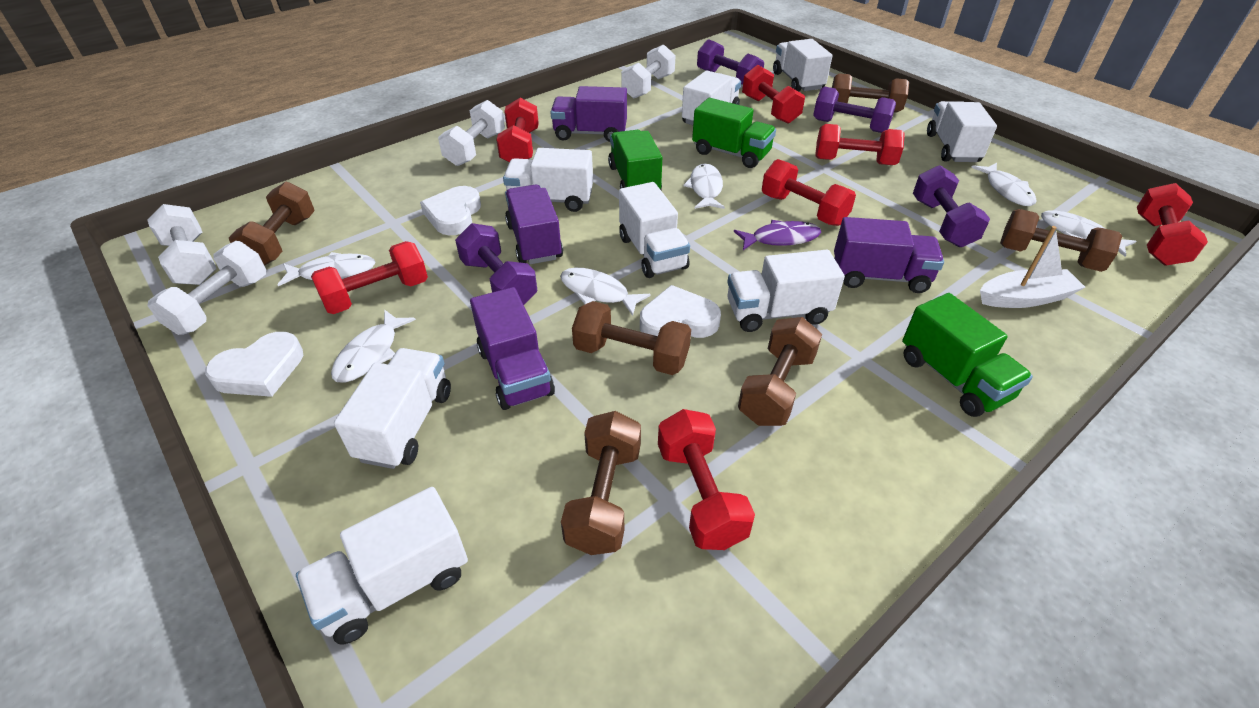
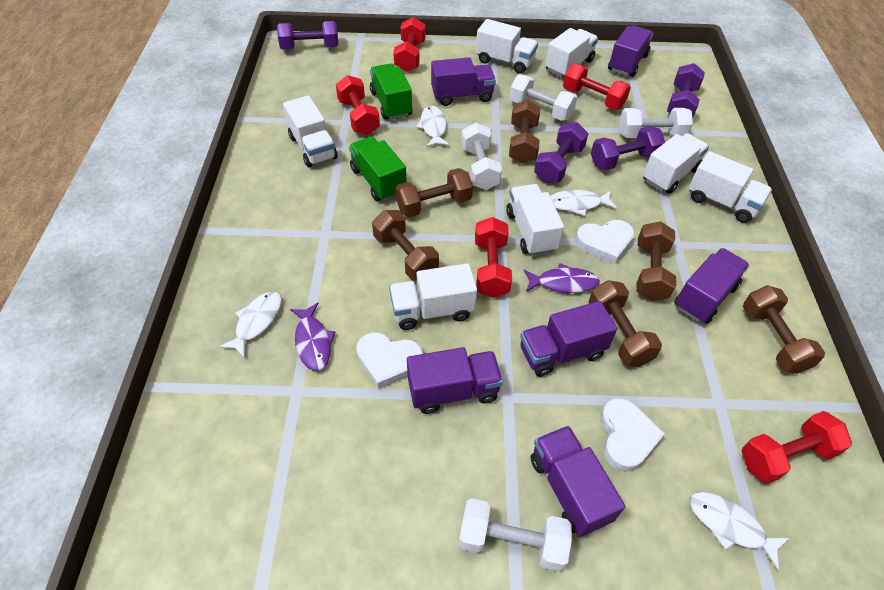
green truck: [608,130,662,190] [692,98,776,168] [902,293,1033,417] = 3 -> [349,136,407,201] [370,63,413,120] = 2
purple fish: [734,220,821,250] = 1 -> [290,303,335,371] [524,263,600,293] = 2
purple truck: [470,287,555,410] [505,184,563,264] [550,86,627,142] [834,217,944,293] = 4 -> [407,347,503,414] [431,57,496,106] [520,301,617,377] [531,425,625,537] [608,26,653,77] [674,248,750,324] = 6
red dumbbell: [311,241,428,314] [497,98,539,162] [658,409,755,550] [742,65,805,124] [762,159,856,226] [815,124,905,165] [1137,183,1208,266] = 7 -> [336,75,380,135] [393,17,425,72] [475,217,512,298] [563,63,631,110] [742,411,852,484] = 5
white boat: [980,226,1085,308] = 1 -> none = 0
white fish: [278,252,376,286] [331,310,416,383] [560,268,651,316] [683,163,725,209] [971,163,1036,206] [1041,210,1136,257] = 6 -> [219,291,282,358] [416,106,450,147] [550,190,617,216] [689,492,789,570] = 4
white truck: [296,487,468,644] [334,348,451,469] [503,148,593,212] [619,182,690,278] [682,70,741,125] [727,250,845,332] [773,39,832,91] [927,101,997,162] = 8 -> [283,96,338,167] [389,263,477,330] [476,19,538,74] [506,184,564,256] [545,28,598,77] [643,133,709,194] [689,151,772,223] = 7

